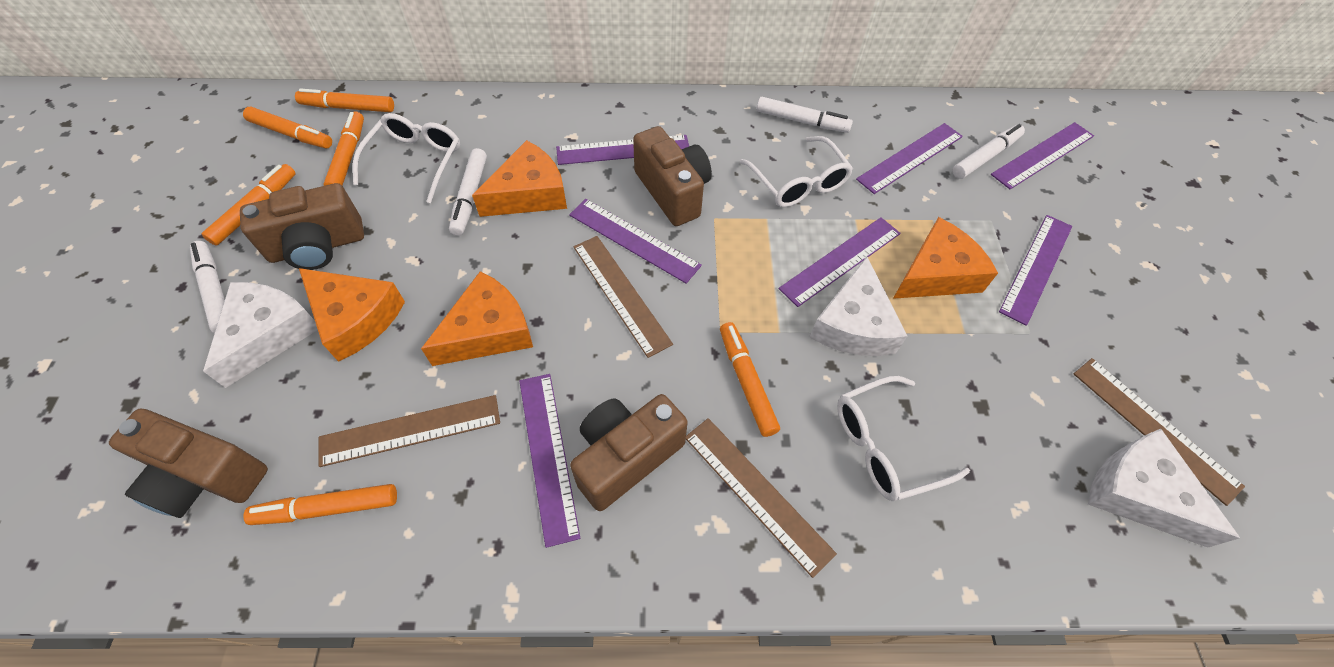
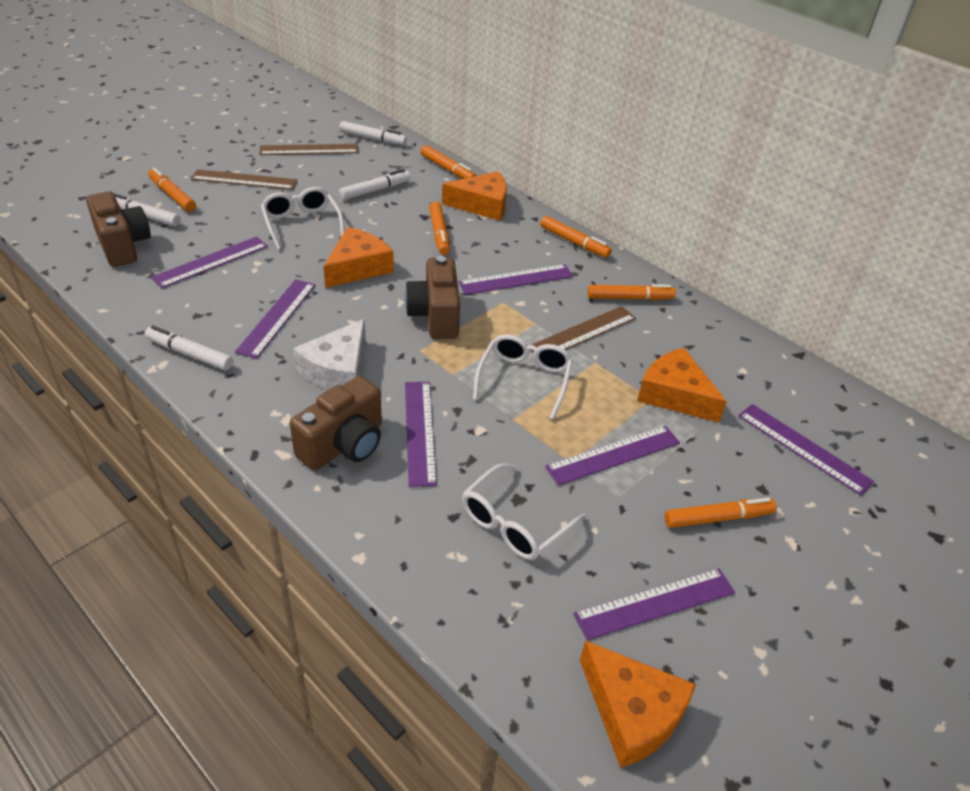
brown camera: [109,408,268,518] [240,183,364,270] [570,394,688,511] [633,126,712,226] = 4 -> [86,192,151,267] [290,376,382,470] [405,256,460,339] = 3
brown ruler: [319,395,500,467] [574,236,673,358] [686,418,837,578] [1074,358,1245,506] = 4 -> [191,169,298,190] [259,144,359,155] [531,306,636,353] = 3
white cheese: [203,282,318,388] [810,256,907,356] [1088,429,1240,548] = 3 -> [293,319,366,390] = 1

